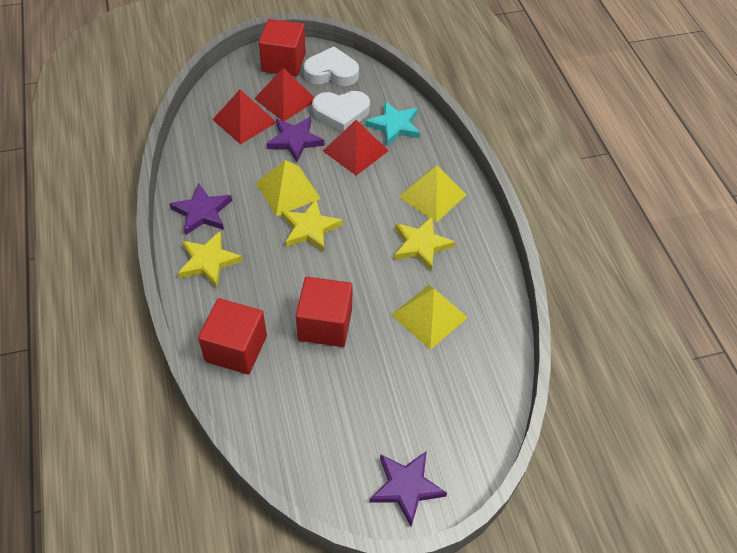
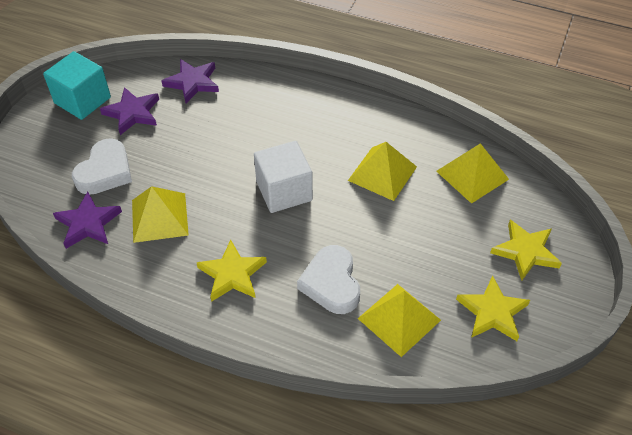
red cube: [198,298,267,375] [259,19,306,76] [296,277,353,347] = 3 -> none = 0
red pyramid: [212,89,276,144] [254,68,314,121] [323,120,388,175] = 3 -> none = 0
turquoise cube: none = 0 -> [43,51,111,120] = 1
turquoise star: [365,101,420,146] = 1 -> none = 0
white cube: none = 0 -> [254,141,313,213] = 1
yellow pyramid: [256,160,321,216] [392,285,468,350] [399,165,467,223] = 3 -> [132,186,189,243] [348,142,417,201] [358,284,441,357] [436,143,509,204] = 4

